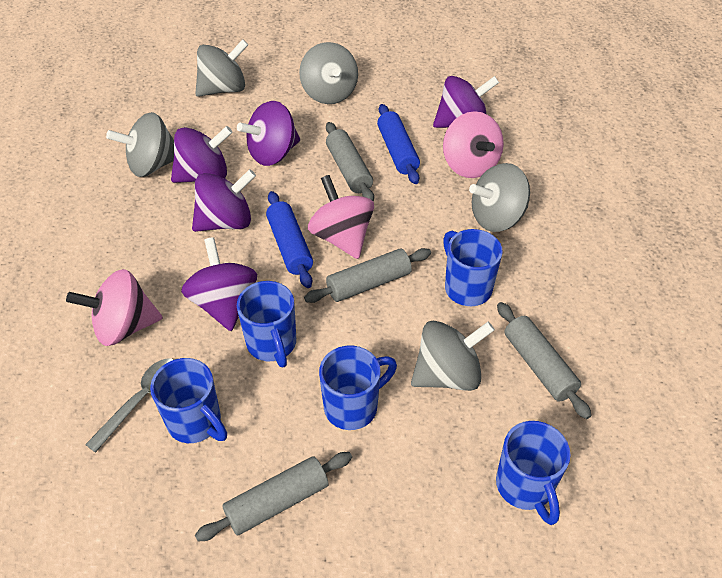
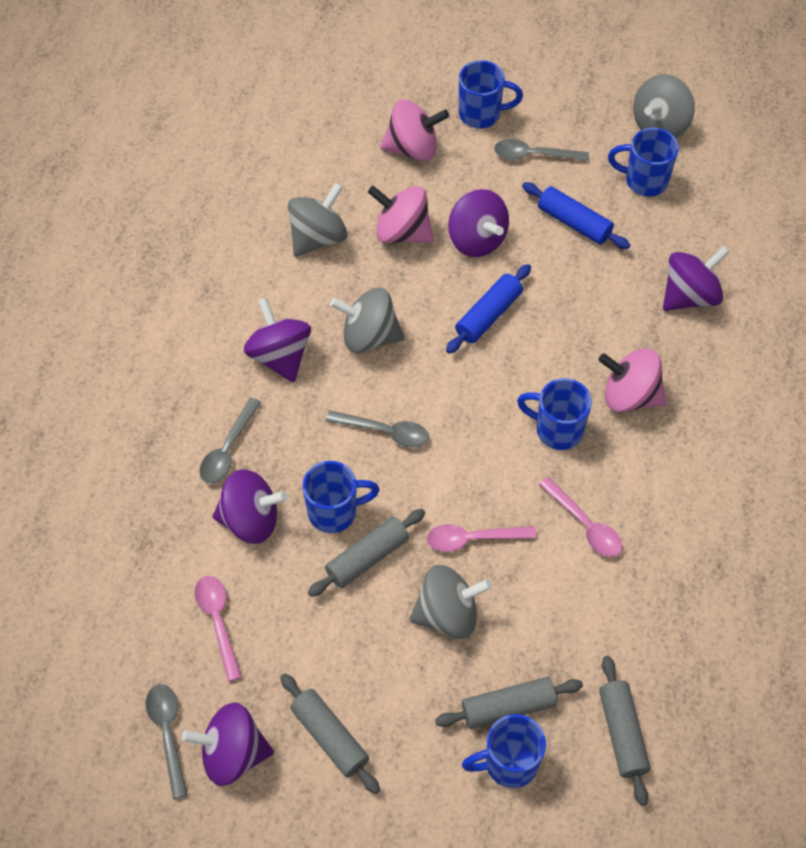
grey spinning top: [106,112,174,177] [195,39,248,97] [299,42,358,104] [411,321,495,391] [469,163,530,232] = 5 -> [288,183,347,257] [330,288,404,353] [409,565,492,639] [633,75,695,138] = 4
grey spoon: [85,359,174,453] = 1 -> [146,684,188,799] [199,398,262,483] [326,410,429,448] [494,139,589,161] = 4
pink spoon: none = 0 -> [194,576,242,682] [427,524,536,552] [539,477,622,557] = 3

